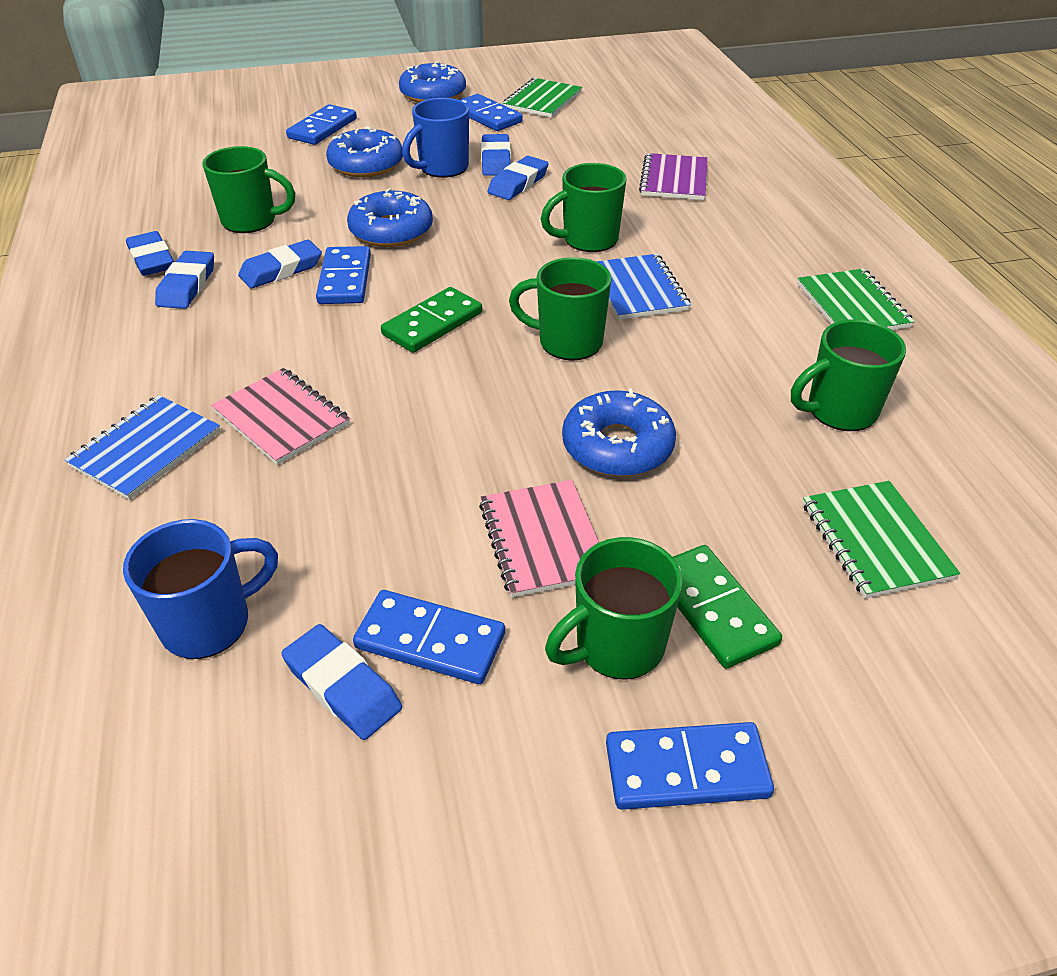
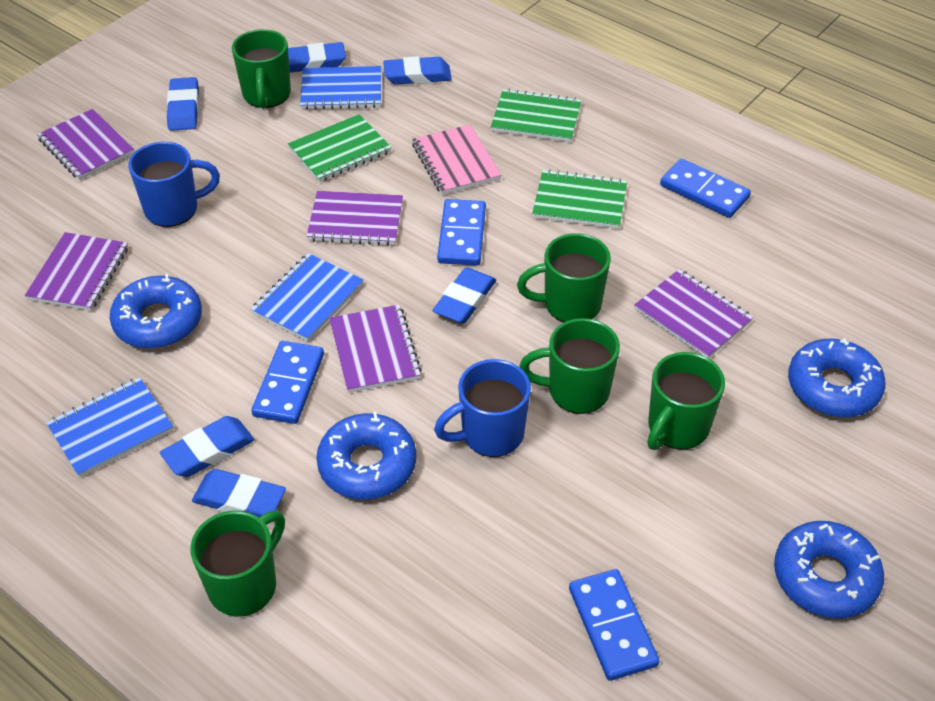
blue domino: [286,104,357,145] [316,246,371,304] [353,590,505,684] [460,94,523,131] [606,722,774,810] = 5 -> [251,341,324,424] [437,199,486,265] [569,569,660,681] [660,159,751,218] = 4
blue notebook: [65,395,220,500] [596,254,691,320] = 2 -> [46,377,173,477] [251,253,364,341] [300,66,381,110] = 3
green domino: [381,287,482,353] [673,545,782,669] = 2 -> none = 0
pink notebook: [211,368,350,465] [479,480,599,598] = 2 -> [412,125,502,195] = 1
purple notebook: [639,153,708,200] = 1 -> [25,232,128,311] [37,109,134,180] [307,191,403,246] [329,305,422,393] [634,269,753,358] = 5

